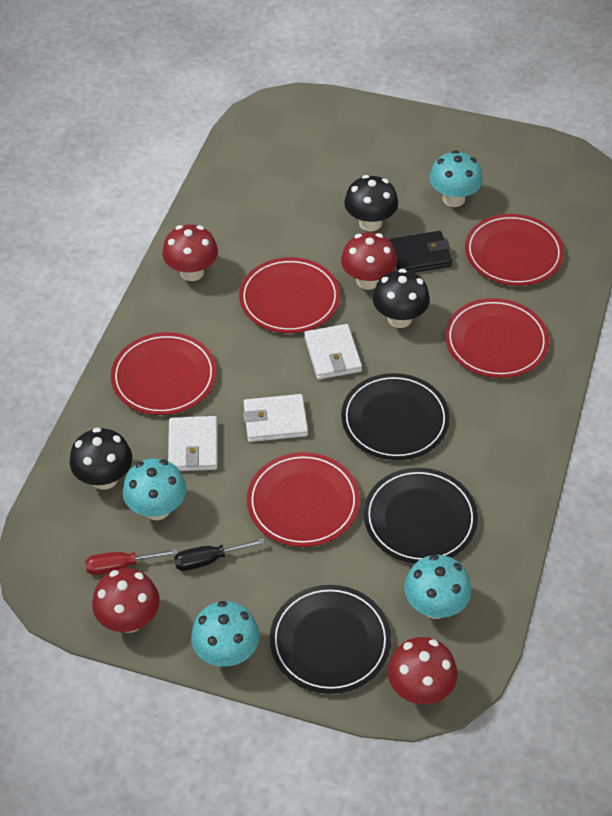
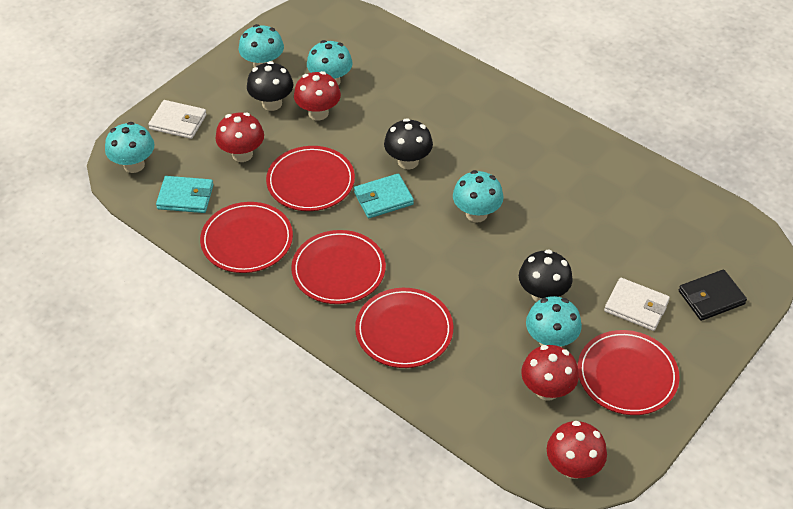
black plate: [270,585,391,694] [341,373,450,460] [364,468,478,564] = 3 -> none = 0
black screwdriver: [174,538,265,571] = 1 -> none = 0
red screwdriver: [85,549,178,575] = 1 -> none = 0
turquoise mushroom: [123,458,186,520] [191,601,260,667] [404,554,471,619] [429,150,483,207] = 4 -> [105,122,155,173] [239,24,284,68] [307,40,352,86] [453,170,504,223] [526,296,582,347] = 5
turquoise wallet: none = 0 -> [156,176,213,213] [354,174,414,218] = 2
white wallet: [168,416,218,471] [243,394,308,442] [304,324,362,380] = 3 -> [148,100,206,139] [604,278,670,331] = 2

